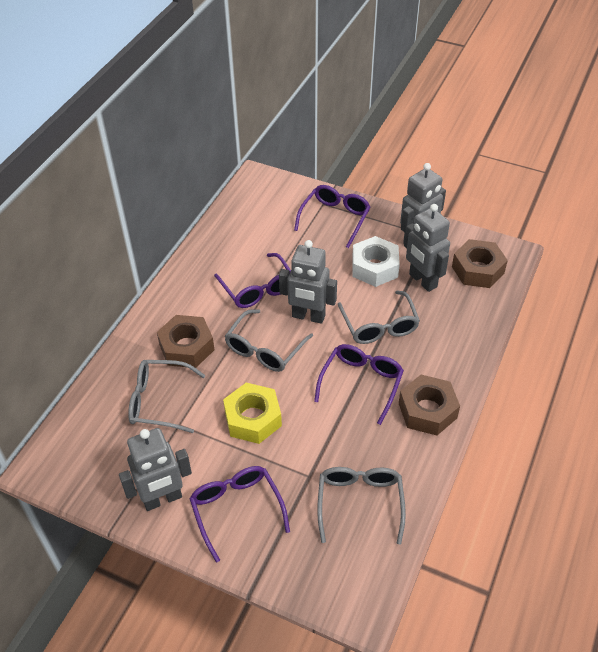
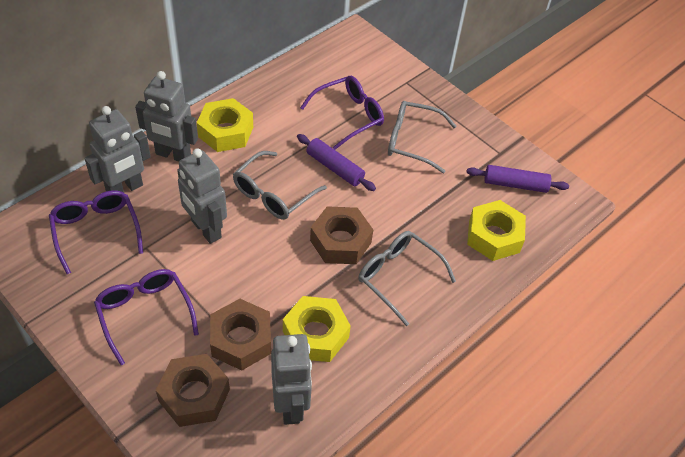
grey glasses: [128,360,206,433] [225,309,313,372] [317,467,406,545] [338,290,420,344] = 4 -> [233,151,327,220] [358,231,456,326] [388,101,457,173] = 3
purple glasses: [189,466,290,563] [214,253,291,308] [294,185,370,248] [314,344,404,425] = 4 -> [49,191,143,274] [94,269,199,365] [300,76,384,150] = 3
purple rolling pin: none = 0 -> [297,134,376,191] [466,165,569,193] = 2
white nut: [352,236,400,287] = 1 -> none = 0
yellow nut: [223,383,282,444] = 1 -> [197,98,253,152] [283,296,351,362] [467,200,526,261] = 3

